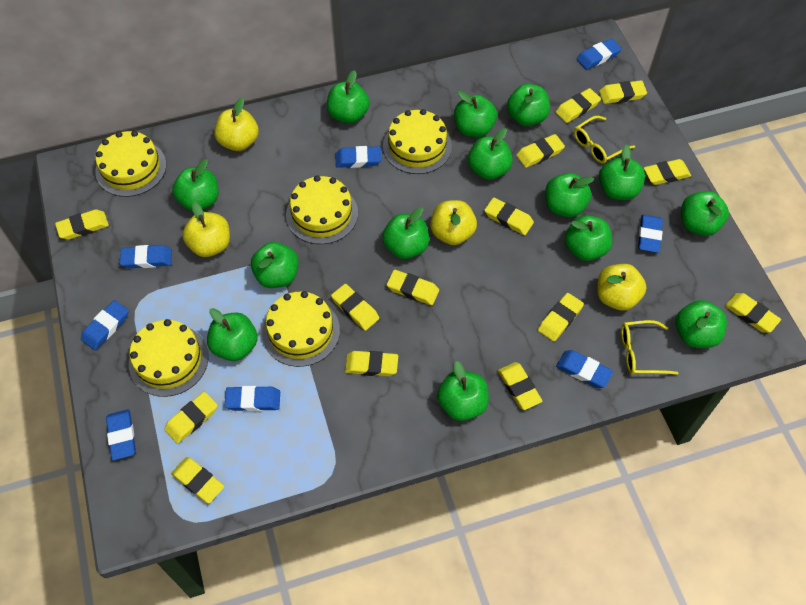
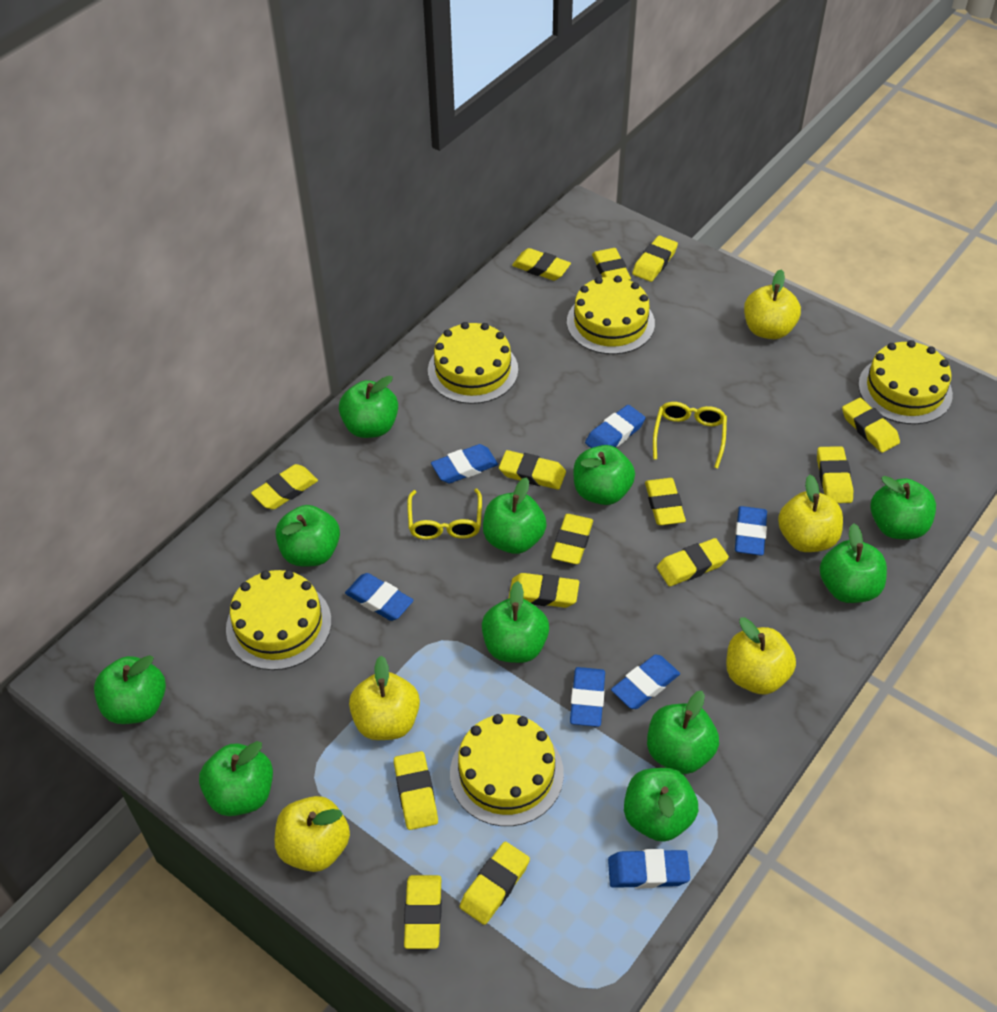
blue eraser: [81,300,129,350] [106,409,136,460] [120,245,172,268] [224,386,280,411] [336,146,382,168] [556,350,613,388] [577,38,622,70] [638,215,663,253] = 8 -> [345,573,414,621] [431,444,498,483] [570,667,605,727] [585,405,646,448] [608,849,690,889] [611,655,680,709] [735,506,767,556] = 7
green apple: [172,159,219,211] [207,308,258,361] [251,242,299,288] [327,70,370,124] [382,207,429,259] [437,361,489,421] [454,91,497,137] [468,128,513,180] [507,84,550,126] [545,173,594,217] [565,215,612,261] [599,145,645,200] [676,300,727,348] [681,191,729,236] = 14 -> [94,655,166,724] [199,741,273,816] [275,505,340,567] [339,376,398,438] [482,581,549,663] [483,477,546,554] [574,445,635,505] [624,768,698,842] [647,691,719,774] [820,523,887,603] [871,476,936,539] = 11
yellow apple: [182,202,230,257] [214,97,259,151] [430,200,477,245] [597,264,647,311] = 4 -> [275,796,350,872] [349,656,420,740] [726,617,796,695] [744,270,801,339] [778,475,843,552] = 5

